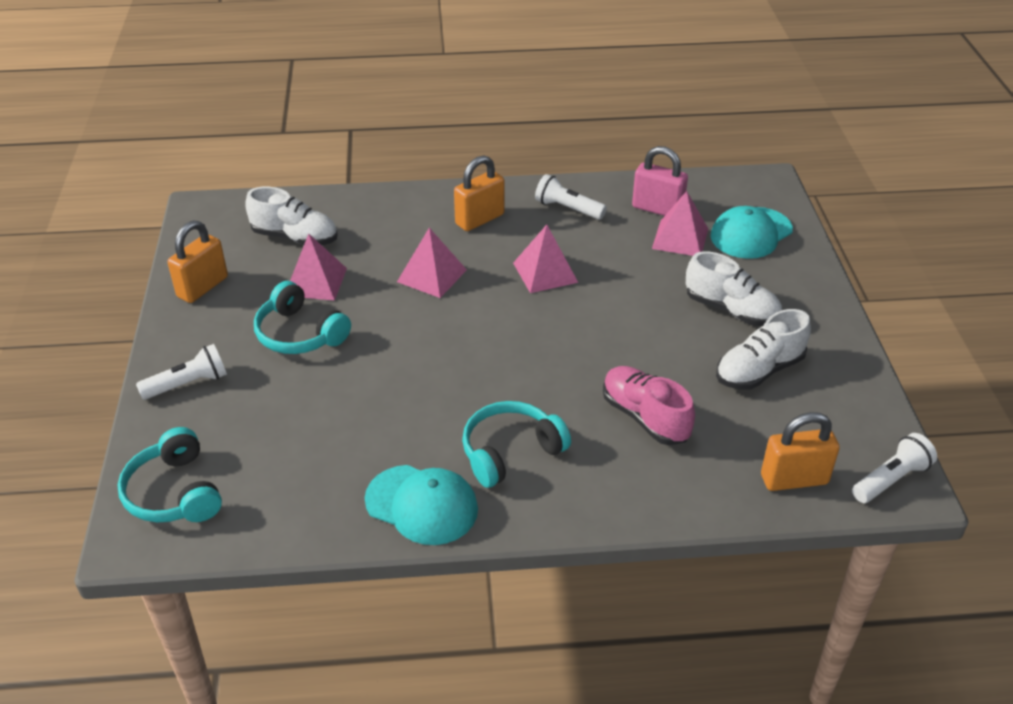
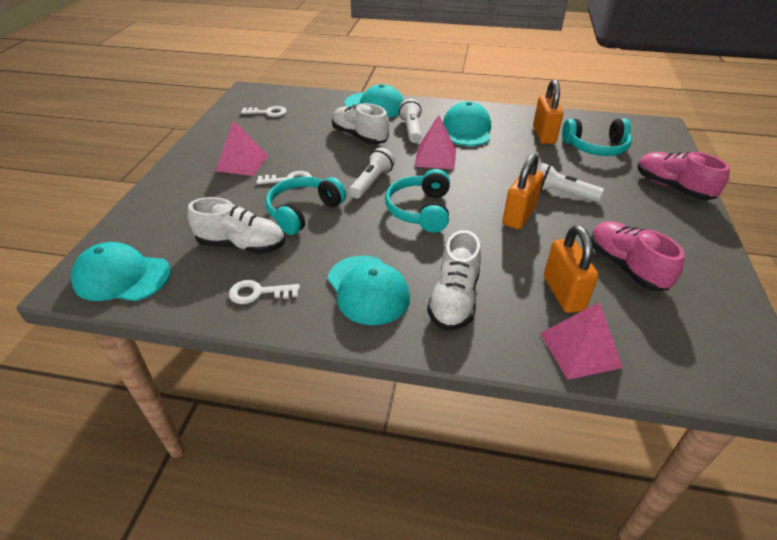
pink padlock: [632,146,688,216] = 1 -> none = 0
pink pyramid: [290,234,347,301] [397,228,467,298] [513,225,578,293] [652,191,708,256] = 4 -> [216,120,269,176] [414,115,456,169] [540,302,623,380] = 3
pink shoe: [603,366,695,445] = 1 -> [591,221,685,291] [637,152,730,200] = 2
turquoise cap: [365,465,478,545] [711,206,793,259] = 2 -> [71,242,171,301] [327,256,410,325] [345,84,404,118] [443,101,491,146] = 4
white key: none = 0 -> [229,280,300,304] [241,106,286,117] [256,171,312,185] = 3

